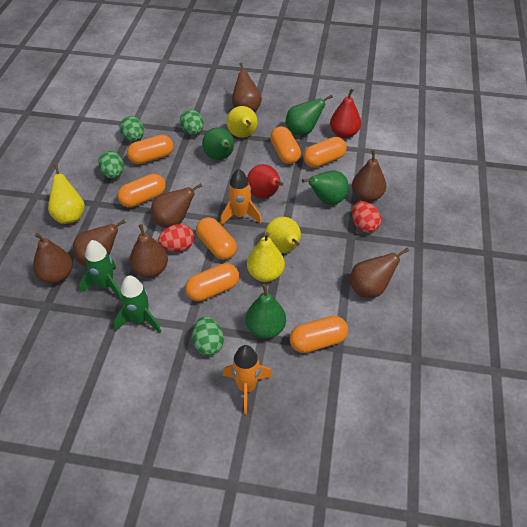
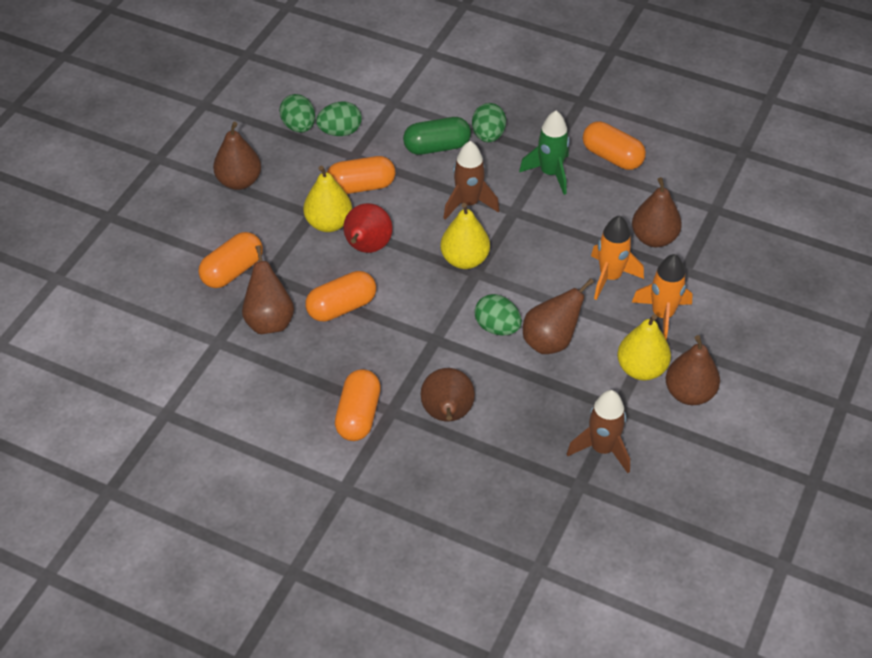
brown pear: [33,233,73,284] [73,220,126,266] [130,224,168,278] [151,184,202,228] [232,63,262,112] [350,248,409,298] [352,150,386,202] = 7 -> [213,122,261,190] [242,245,294,334] [421,368,475,421] [523,278,594,354] [632,177,682,247] [666,335,720,405] = 6
brown rocket: none = 0 -> [443,141,499,220] [567,390,630,473] = 2
green capsule: none = 0 -> [403,117,471,155] = 1
green pear: [202,127,234,160] [246,284,286,339] [286,94,333,135] [302,171,349,205] = 4 -> none = 0
green rocket: [79,240,122,300] [114,275,161,333] = 2 -> [519,111,570,195] = 1
orange capsule: [118,174,166,208] [127,135,174,165] [185,263,239,301] [196,217,237,260] [270,126,301,164] [290,316,348,353] [303,137,347,168] = 7 -> [198,232,263,288] [306,271,376,322] [327,156,395,194] [335,369,381,441] [583,121,646,170] = 5
red egg: [158,224,194,252] [352,201,381,233] = 2 -> none = 0
red pear: [247,164,284,198] [330,89,361,138] = 2 -> [343,203,393,253] = 1
yellow pear: [48,164,85,224] [227,106,258,138] [247,232,285,282] [265,217,301,253] = 4 -> [303,166,352,232] [440,203,490,269] [617,314,671,381] = 3

